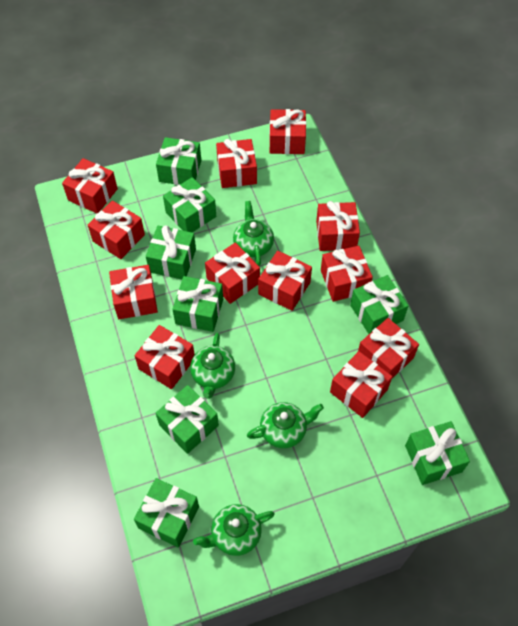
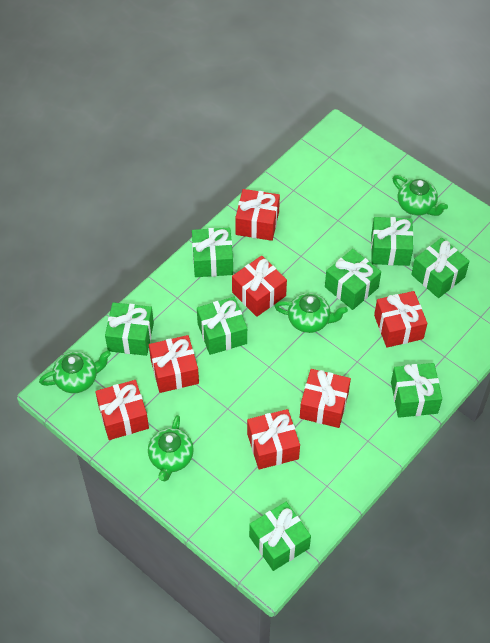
red gift: [62,158,118,213] [88,200,145,259] [109,265,158,319] [135,325,195,389] [205,242,260,304] [216,139,257,188] [258,251,312,311] [269,109,306,154] [316,201,360,251] [321,246,373,302] [330,351,392,418] [358,318,419,378] = 12 -> [95,380,149,440] [149,335,199,393] [232,256,287,317] [235,189,280,241] [247,409,300,469] [300,369,351,428] [374,291,427,348] = 7

